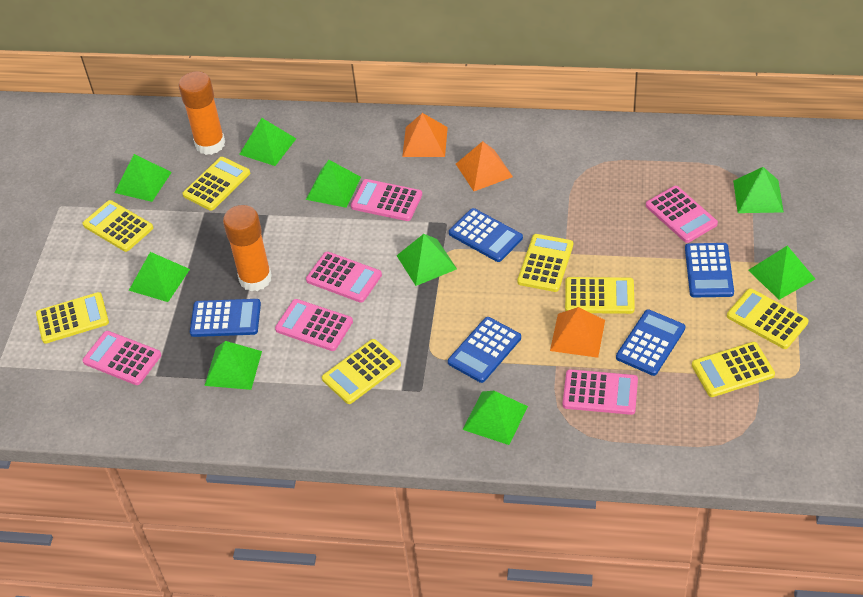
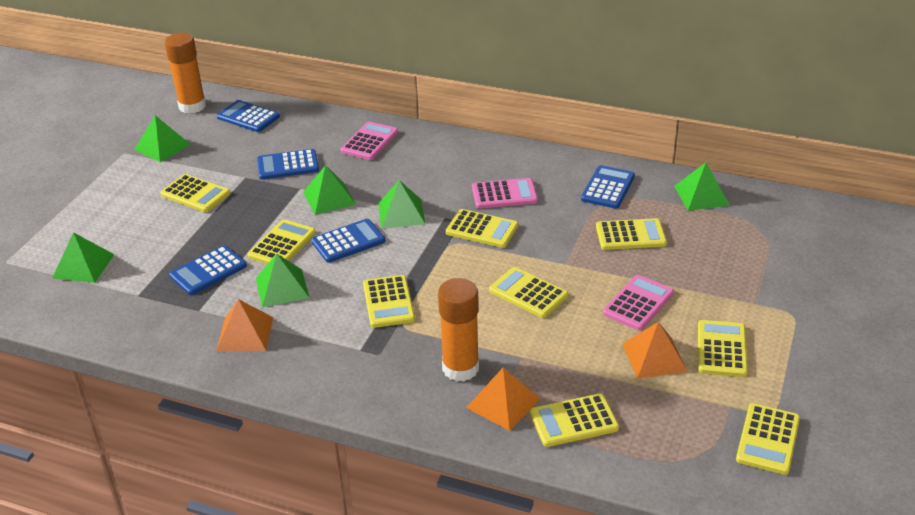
green pyramid: [114,154,172,202] [129,252,190,302] [204,341,262,390] [239,118,296,166] [306,160,361,208] [396,234,457,286] [463,391,528,445] [733,167,784,213] [748,246,815,300] = 9 -> [52,232,115,283] [134,115,191,162] [256,254,309,307] [303,165,356,215] [378,180,425,229] [674,162,730,211] = 6
pink calculator: [82,331,161,385] [275,299,353,351] [306,251,382,303] [351,179,422,221] [563,369,638,415] [646,186,718,243] = 6 -> [341,121,398,160] [472,178,538,209] [603,275,674,331] = 3
yellow calculator: [36,292,109,344] [83,200,153,252] [183,157,250,211] [322,339,401,404] [517,234,573,292] [565,277,635,314] [692,342,775,397] [727,288,809,349] = 8 -> [160,174,230,212] [248,219,316,264] [363,275,415,328] [446,209,518,248] [489,267,568,318] [530,394,619,447] [596,218,667,250] [698,320,748,377] [736,403,800,475] = 9

